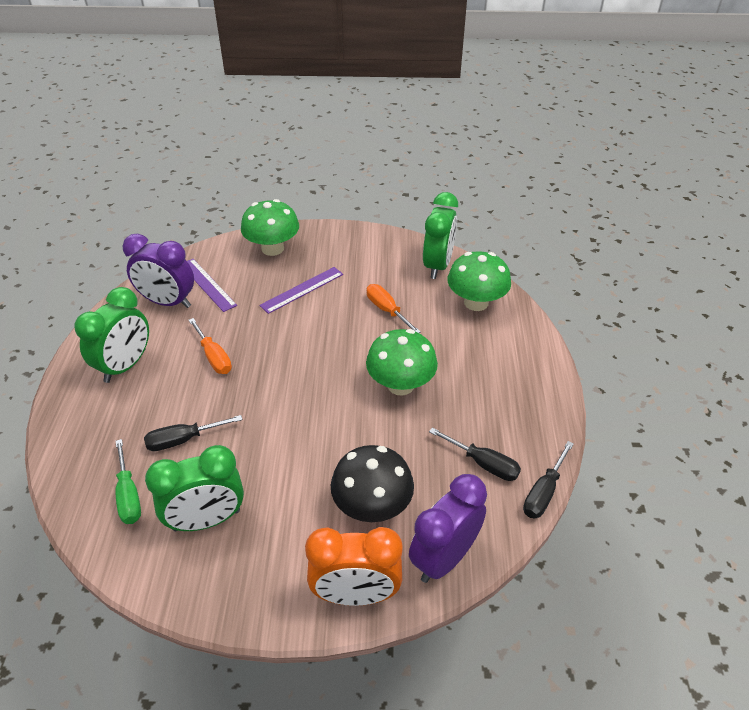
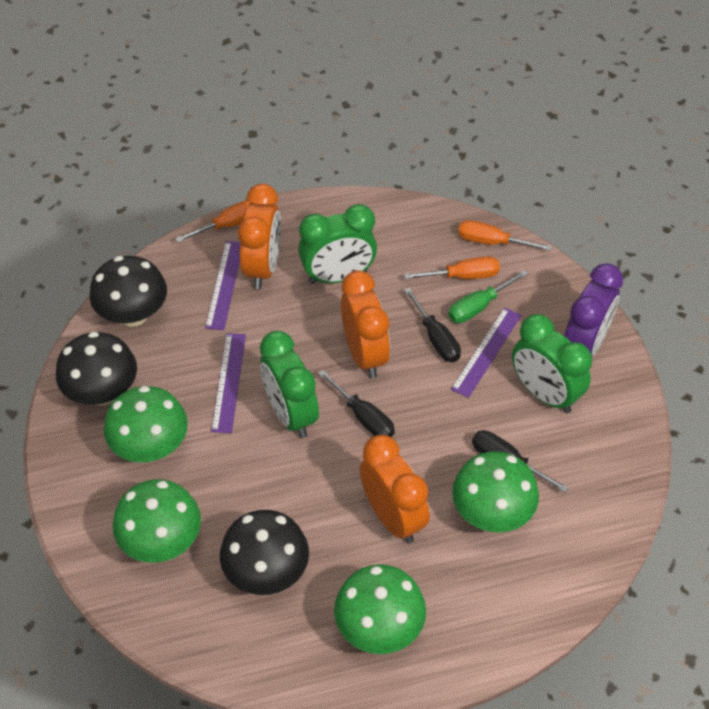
black mushroom: [331,445,414,522] = 1 -> [56,332,137,405] [90,256,167,327] [220,510,309,595] = 3
green mushroom: [241,199,299,256] [366,329,438,396] [447,251,511,311] = 3 -> [104,386,188,462] [113,479,201,563] [334,564,426,654] [452,451,539,532] = 4
orange clock: [305,527,403,606] = 1 -> [238,184,281,289] [341,270,390,378] [360,435,430,543] = 3
orange screwdriver: [189,318,232,374] [367,284,421,333] = 2 -> [175,200,250,243] [404,256,500,279] [458,220,552,251] = 3
purple clock: [123,234,194,308] [409,474,487,583] = 2 -> [564,263,623,357] = 1
purple ruler: [187,259,237,312] [259,267,343,314] = 2 -> [205,241,240,330] [211,333,246,433] [451,307,521,398] = 3

